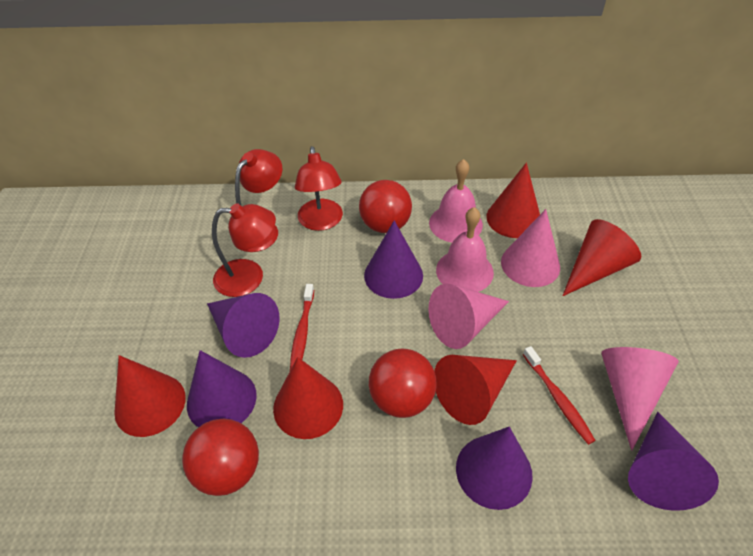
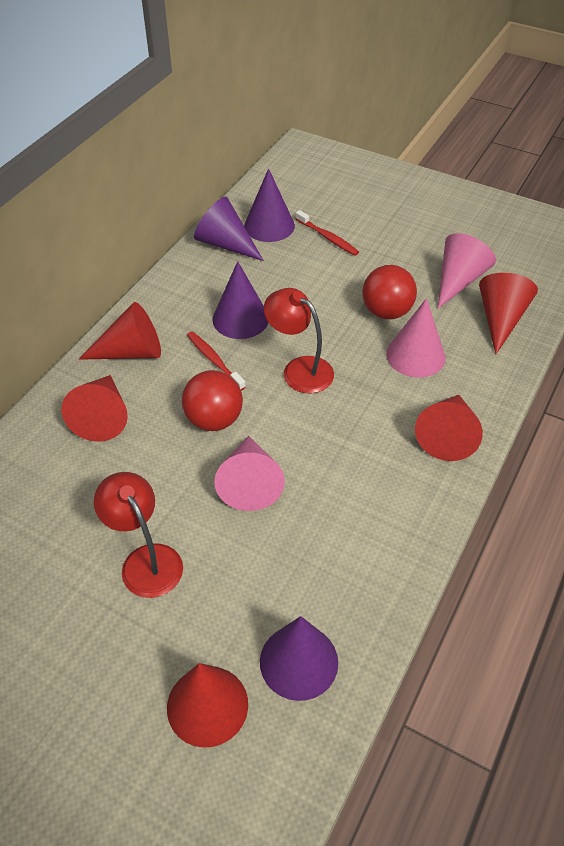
pink bell: [429,159,483,243] [436,207,494,292] = 2 -> none = 0
purple cone: [187,350,257,427] [207,293,280,358] [364,220,423,299] [456,427,533,510] [628,412,719,511] = 5 -> [194,197,264,261] [212,261,269,339] [244,168,295,242] [260,616,338,701] = 4
red ball: [182,419,259,496] [359,180,412,233] [369,349,437,418] = 3 -> [182,370,243,431] [362,265,417,319] = 2
red lamp: [212,203,276,297] [232,149,282,252] [295,146,343,231] = 3 -> [94,472,183,598] [264,288,334,393] = 2

